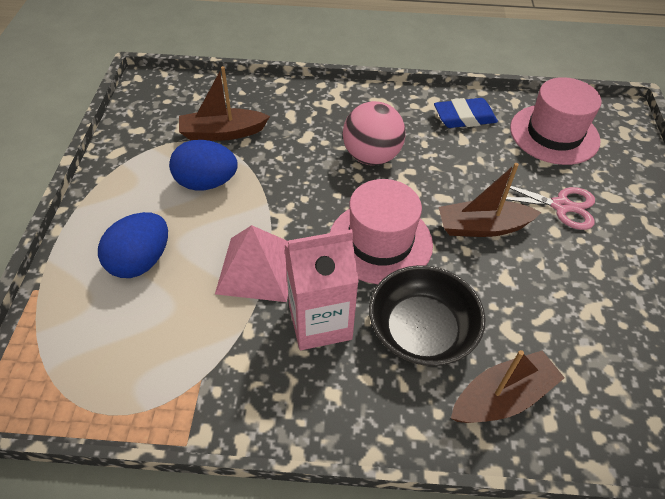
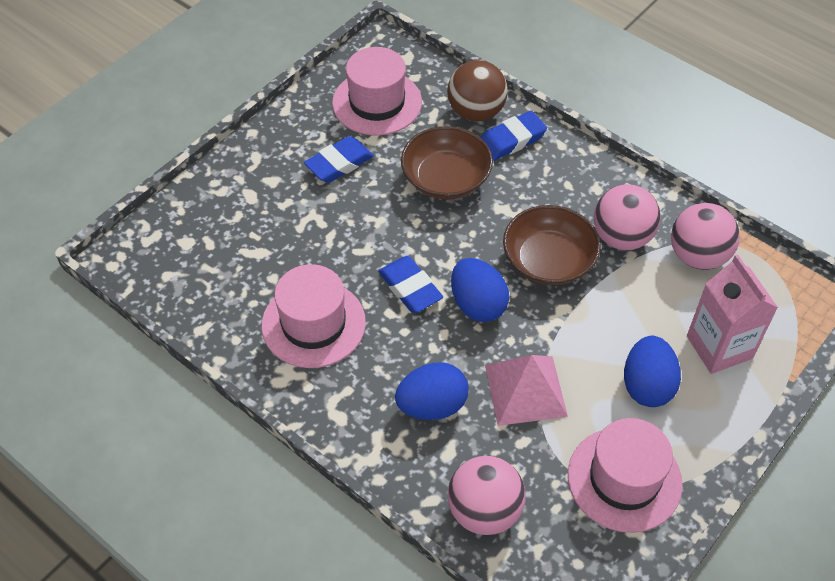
black bowl: [369,265,486,366] = 1 -> none = 0
blue egg: [98,212,168,278] [169,140,238,191] = 2 -> [395,363,469,420] [451,258,509,322] [624,336,681,407] = 3
blue eraser: [434,98,498,128] = 1 -> [304,136,374,183] [378,256,443,313] [481,111,547,161] = 3
brown ball: none = 0 -> [447,60,508,122] = 1
brown boat: [179,66,270,141] [438,163,541,237] [451,350,565,423] = 3 -> none = 0
brown bowl: none = 0 -> [401,126,493,199] [503,205,601,285] = 2
pink ball: [343,101,406,165] = 1 -> [447,456,526,535] [594,184,661,250] [671,203,740,270] = 3
pink hat: [330,179,433,284] [510,77,602,165] = 2 -> [262,264,366,368] [332,47,422,136] [568,418,683,533] = 3
pink scissors: [493,180,595,230] = 1 -> none = 0

